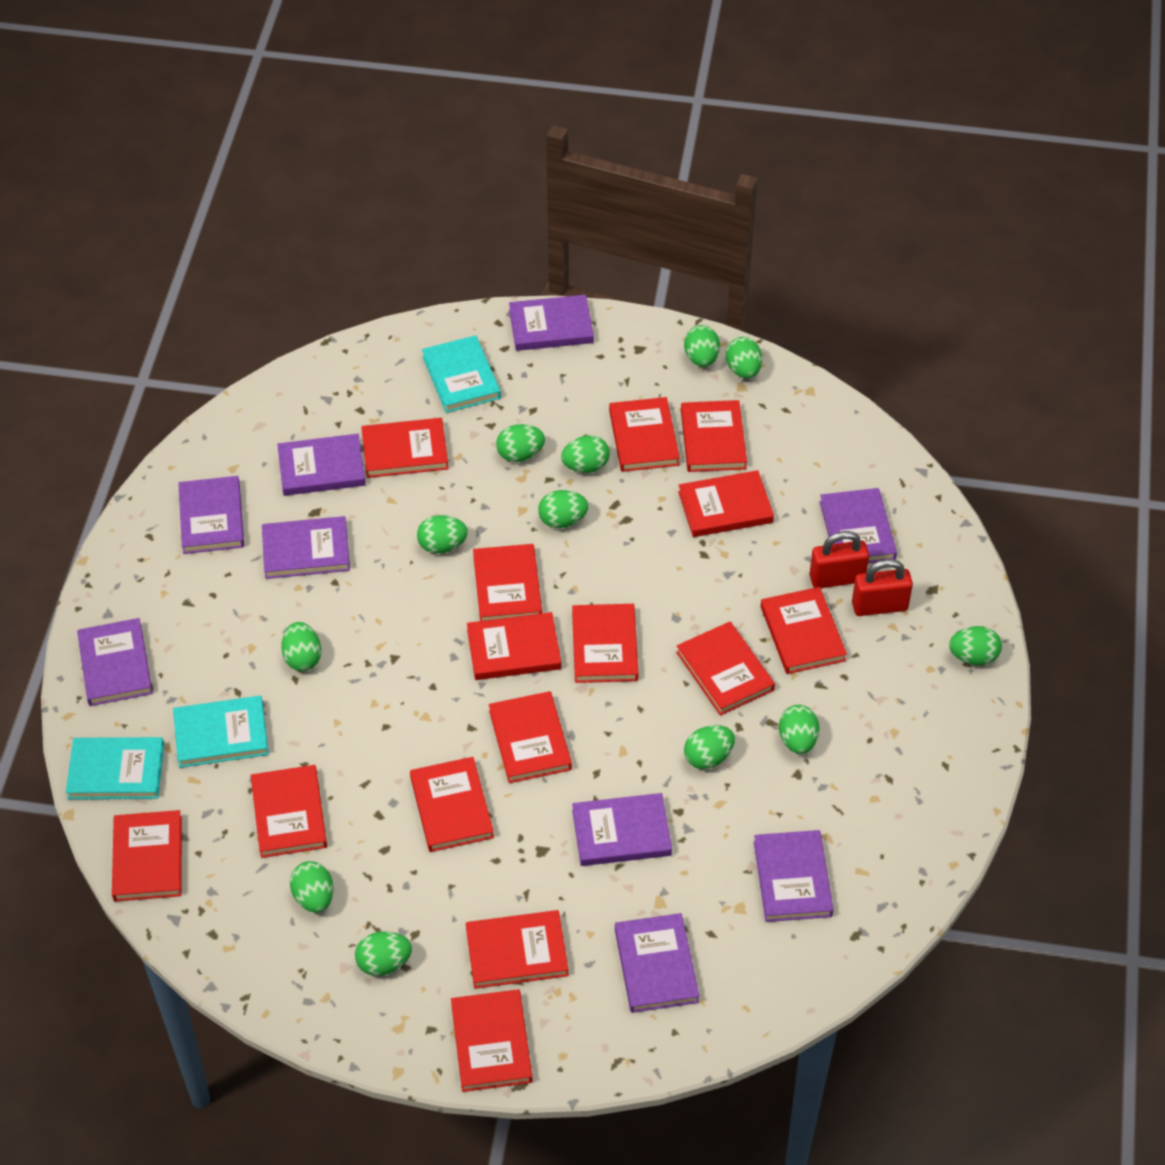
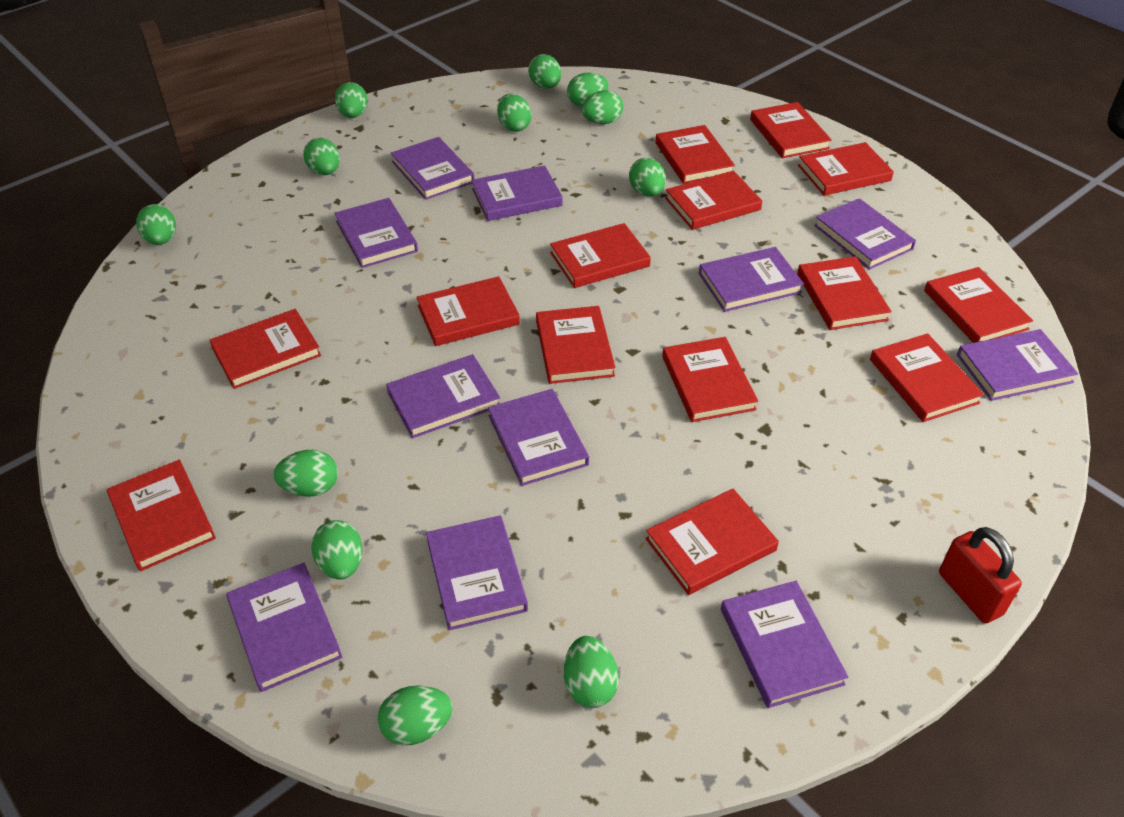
purple book: [77,618,153,706] [178,476,244,554] [262,516,350,579] [277,434,366,496] [509,295,594,351] [572,793,672,866] [615,913,699,1013] [754,830,834,922] [820,488,897,563] = 9 -> [226,563,342,692] [334,198,418,268] [386,354,500,438] [391,137,474,200] [426,515,528,630] [471,165,563,221] [488,389,589,486] [699,247,804,312] [721,581,848,708] [814,198,916,270] [957,329,1078,401] = 11
red book: [112,810,182,902] [251,765,327,858] [361,418,449,478] [410,757,494,852] [451,989,532,1092] [466,910,569,989] [467,612,561,680] [473,544,542,621] [489,691,572,783] [572,604,638,683] [609,397,680,472] [676,622,775,716] [678,470,774,537] [681,400,747,472] [761,587,847,674] = 15 -> [107,459,216,571] [210,309,321,389] [417,276,520,346] [536,306,615,384] [550,223,651,288] [645,489,779,595] [655,125,735,184] [662,337,758,422] [665,171,762,230] [750,102,832,158] [797,256,892,330] [798,142,894,196] [870,333,984,422] [924,267,1033,343] = 14
red padlock: [809,531,869,588] [852,559,913,616] = 2 -> [939,527,1022,623] = 1
turquoise book: [66,737,164,799] [173,696,269,768] [422,335,501,413] = 3 -> none = 0

